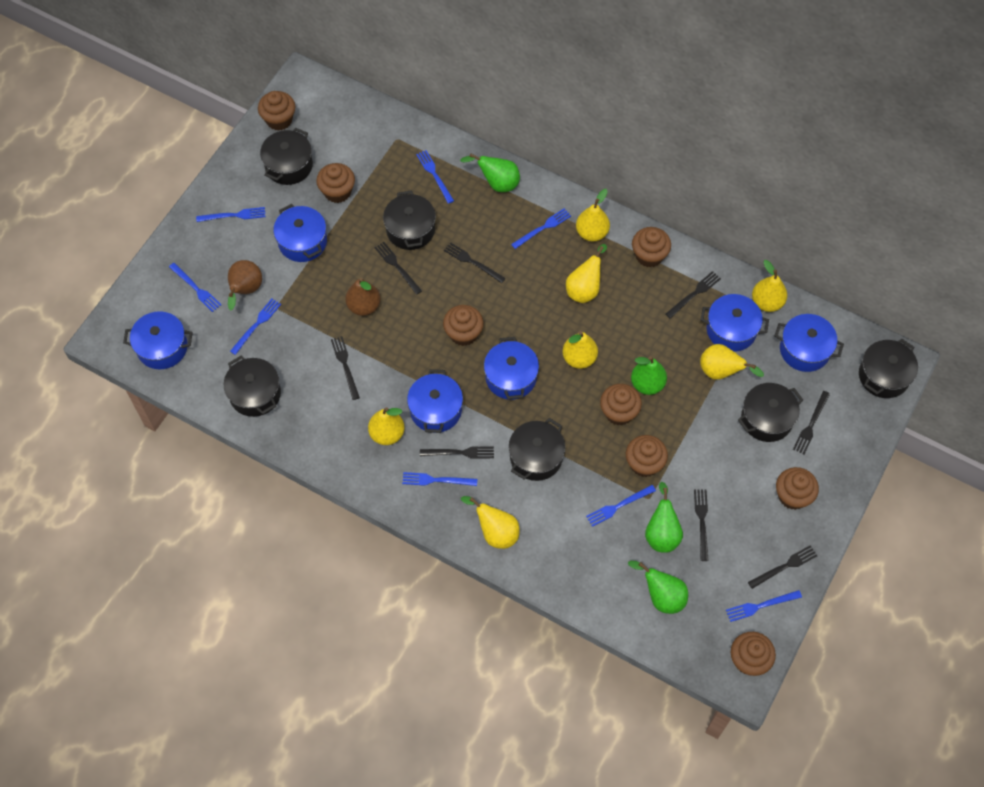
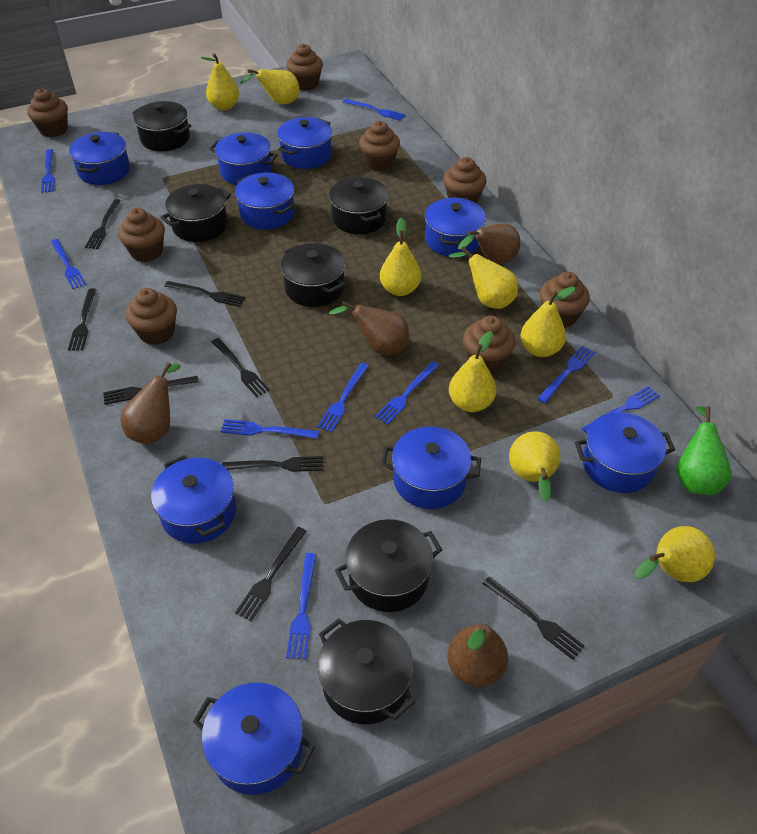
blue fork: [169,263,221,312] [196,207,266,222] [230,299,281,355] [402,472,477,486] [416,150,454,204] [511,208,571,249] [586,485,656,527] [726,590,802,622] = 8 -> [41,149,55,193] [51,239,86,289] [221,419,319,439] [286,553,317,659] [317,363,369,433] [343,99,405,121] [375,362,439,425] [537,345,595,403] [582,386,660,434] = 9
blue pot: [123,311,193,369] [273,204,327,262] [407,369,463,433] [484,337,539,400] [700,294,769,352] [774,314,844,372] = 6 -> [69,132,130,185] [151,455,236,544] [193,683,315,795] [209,132,278,185] [235,173,294,229] [277,117,332,169] [381,427,481,509] [425,197,486,257] [575,412,675,493] = 9
brown pear: [228,260,262,310] [345,278,380,316] = 2 -> [120,362,180,444] [329,301,409,355] [447,623,508,687] [458,223,521,264] = 4
green pear: [460,154,520,192] [628,561,688,614] [631,356,667,395] [645,482,683,553] = 4 -> [676,406,731,495] = 1
yellow pear: [368,407,405,445] [461,496,520,549] [563,331,598,369] [566,244,607,303] [576,189,610,241] [700,344,764,380] [752,260,787,312] = 7 -> [201,53,239,111] [240,69,300,105] [380,218,421,296] [449,247,518,309] [449,331,496,412] [509,431,561,502] [521,287,576,357] [635,526,715,582] = 8

